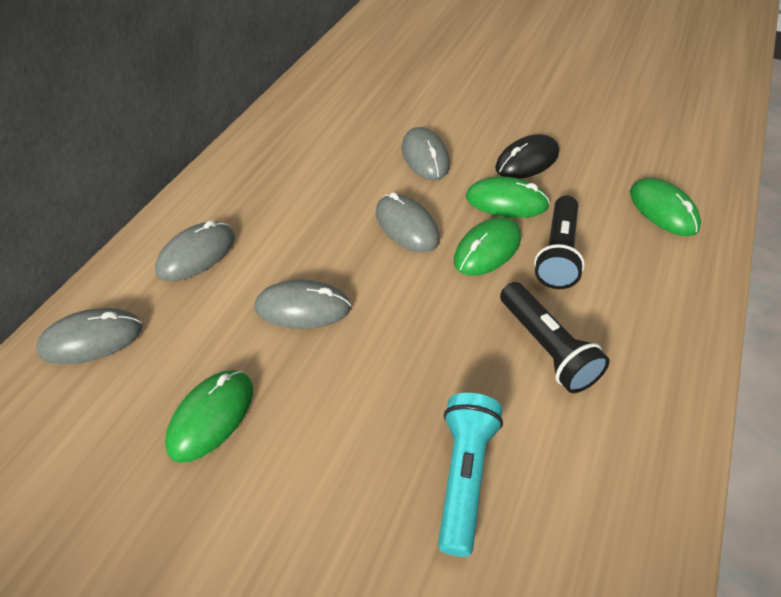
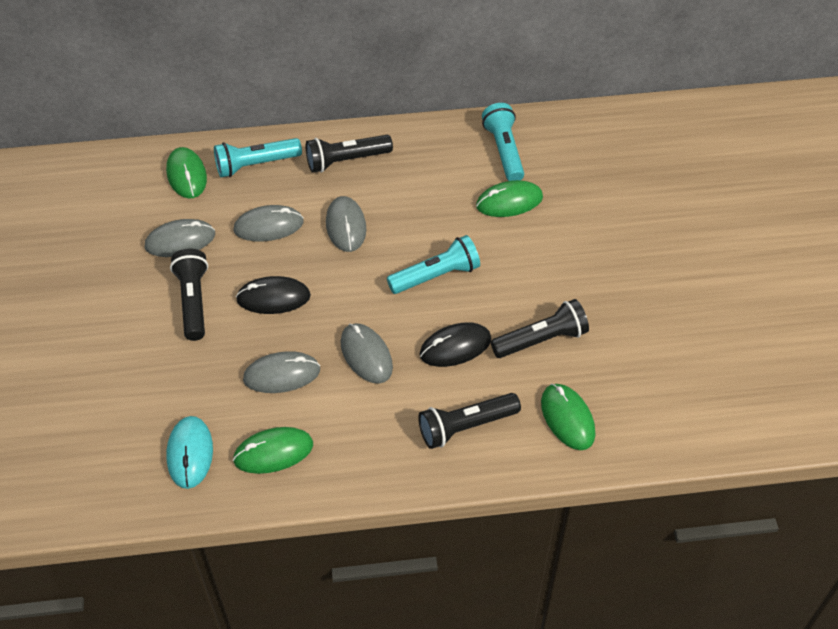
black flashlight: [500,282,610,393] [534,195,585,289] = 2 -> [170,248,208,341] [306,135,393,173] [418,393,521,449] [491,299,589,358] = 4
black mouse: [495,134,559,179] = 1 -> [236,276,311,314] [419,322,491,367] = 2
turquoise flashlight: [438,393,503,557] = 1 -> [214,138,302,177] [387,235,480,294] [482,103,524,181] = 3
turquoise mouse: none = 0 -> [166,416,213,489] = 1

